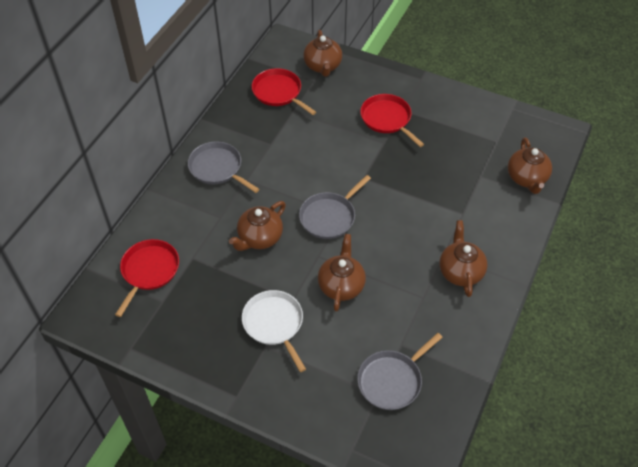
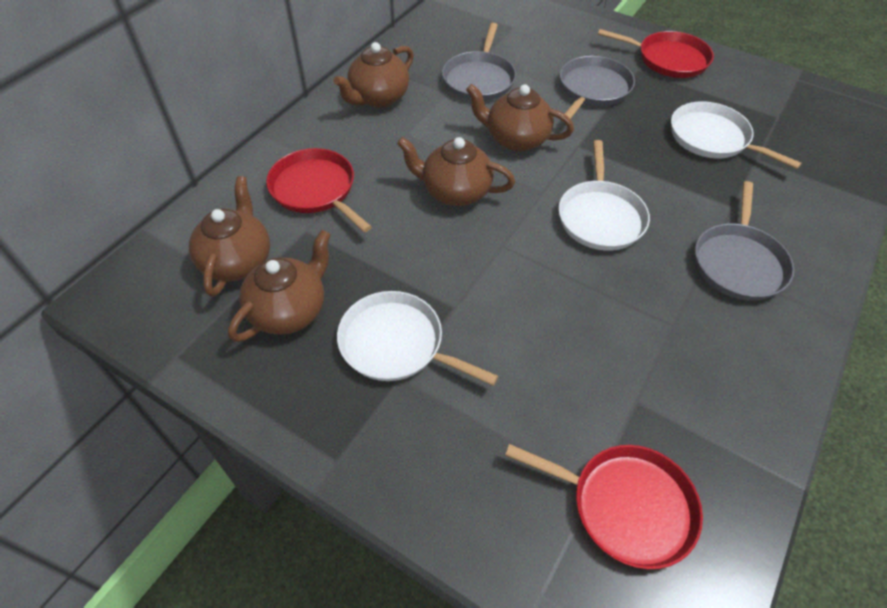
white pan: [242,290,306,372] = 1 -> [337,291,498,386] [558,140,650,251] [671,102,802,169] = 3

